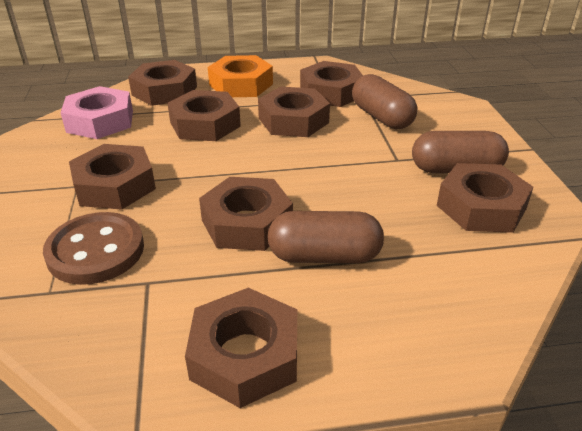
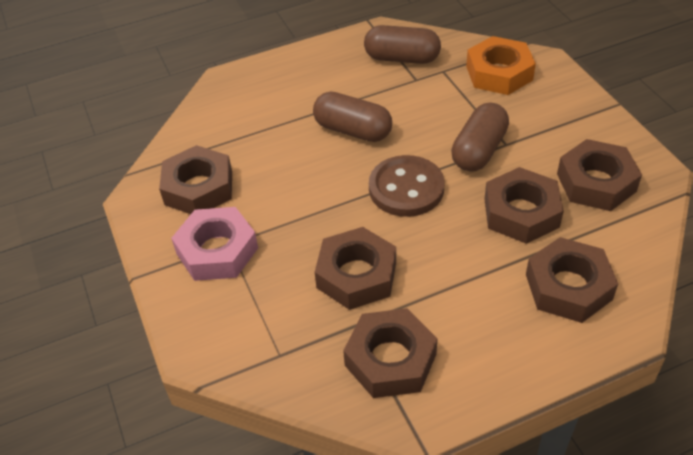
brown nut: [69,144,156,210] [128,60,197,106] [167,90,241,141] [185,288,297,408] [199,177,293,251] [258,87,330,137] [300,61,363,107] [437,163,533,233] = 8 -> [159,145,232,214] [315,227,396,310] [343,308,437,398] [484,167,564,244] [526,237,618,323] [557,139,642,211] = 6

